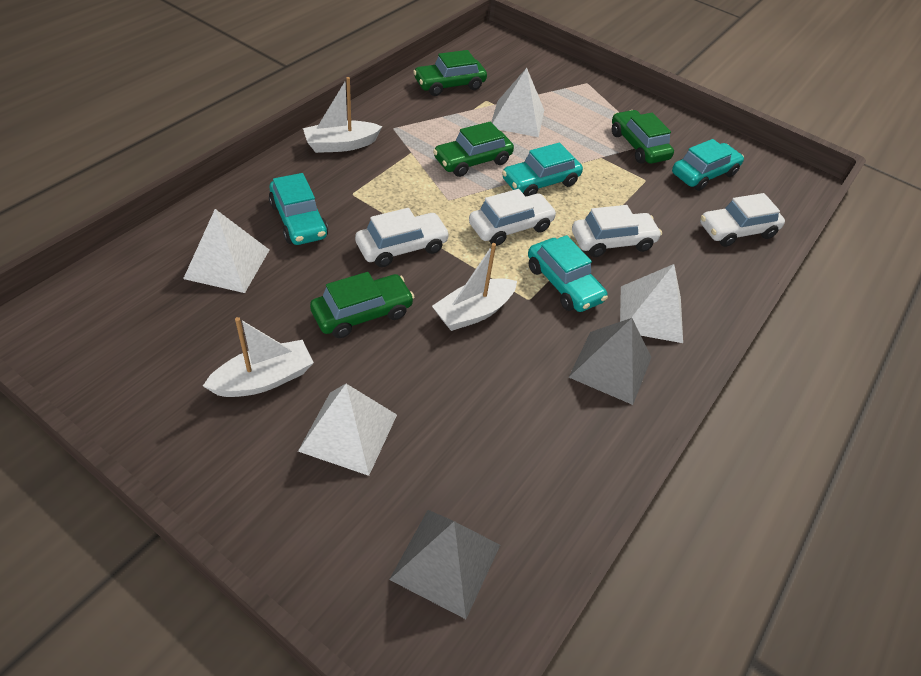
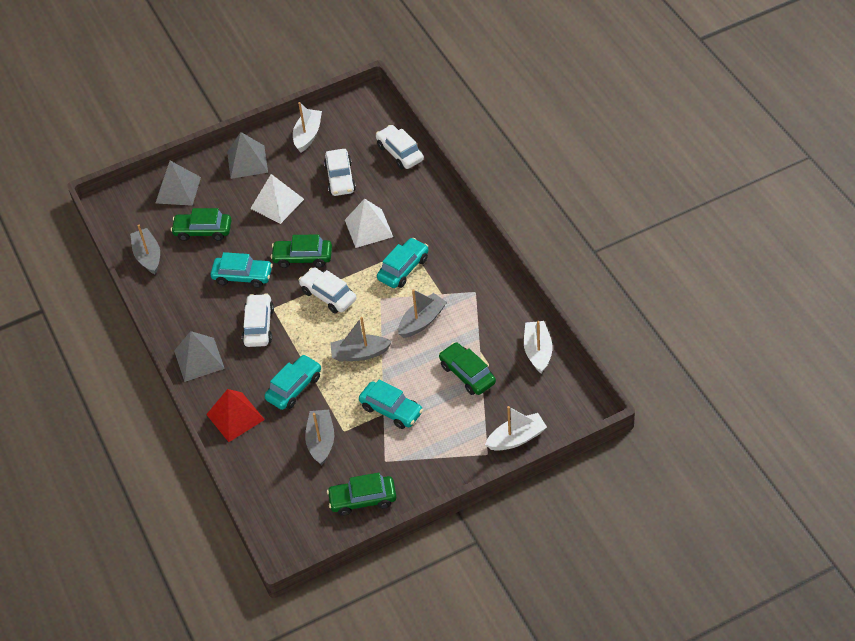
grey boat: none = 0 -> [130,225,160,274] [305,410,334,465] [330,317,392,361] [398,289,447,338] = 4
grey pyramid: [389,510,500,619] [569,318,652,405] = 2 -> [156,161,201,206] [174,331,225,382] [227,132,268,179] = 3
red pyramid: none = 0 -> [206,389,265,442] = 1
white pyramid: [183,209,269,293] [298,384,397,476] [491,68,544,137] [620,264,683,343] = 4 -> [250,174,304,224] [345,198,393,248] = 2

